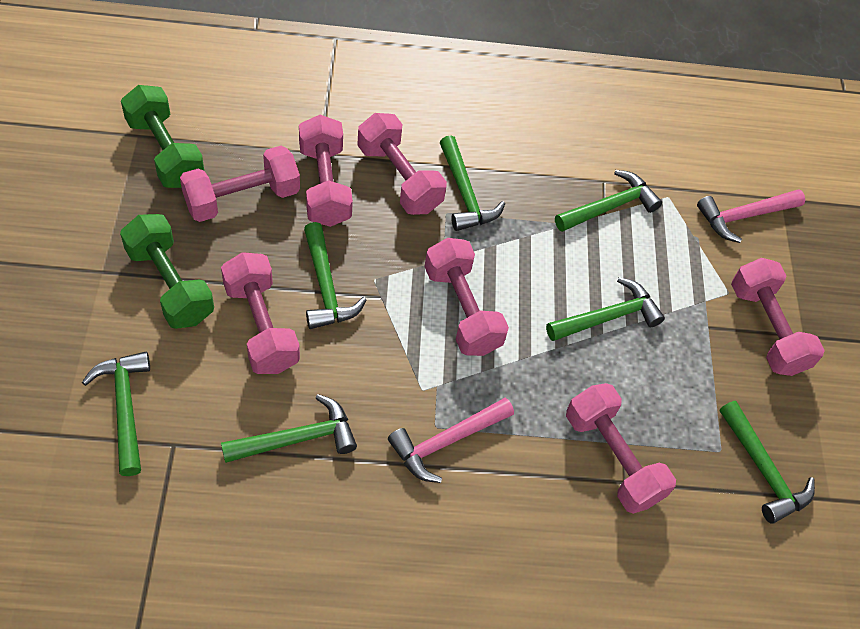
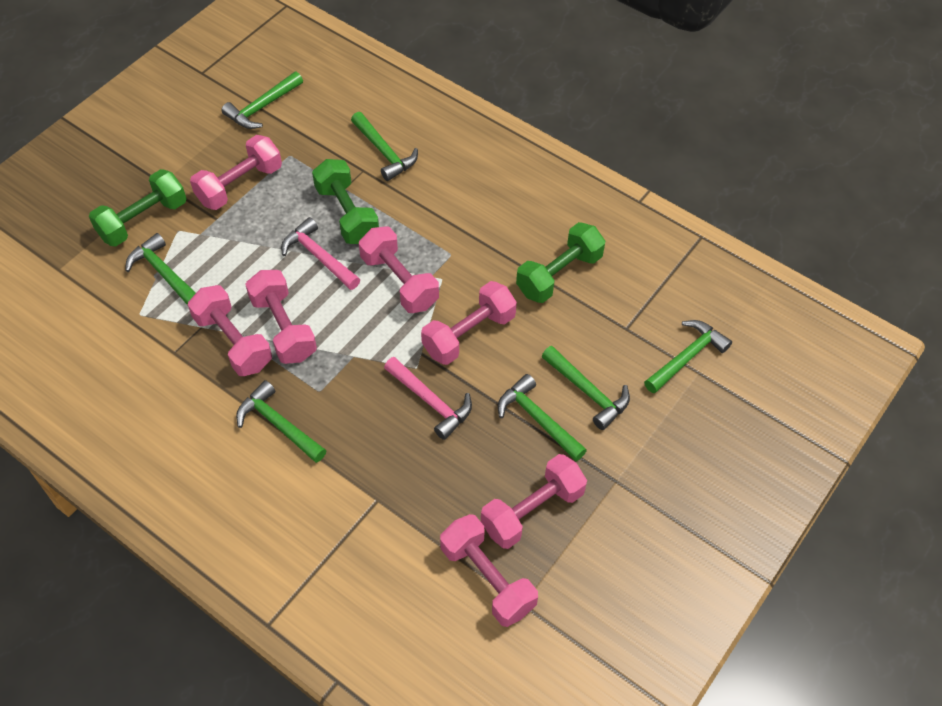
green dumbbell: [120,214,214,329] [121,85,204,188] = 2 -> [89,169,187,246] [312,159,379,244] [516,222,605,303] = 3

